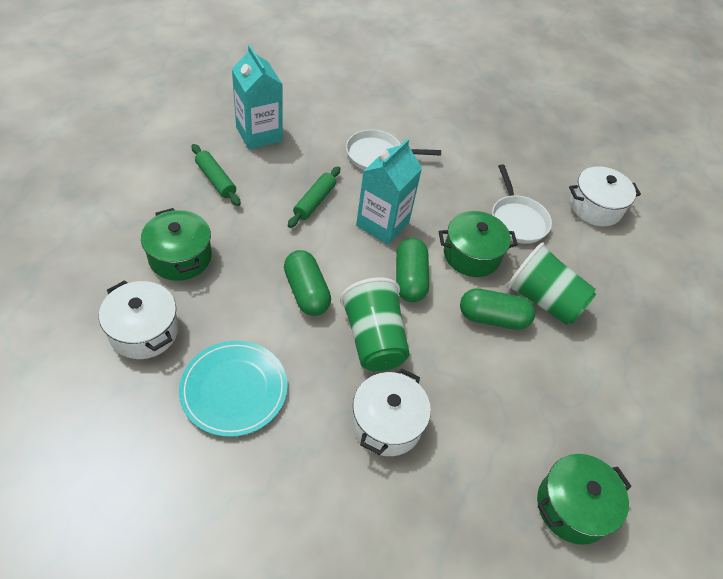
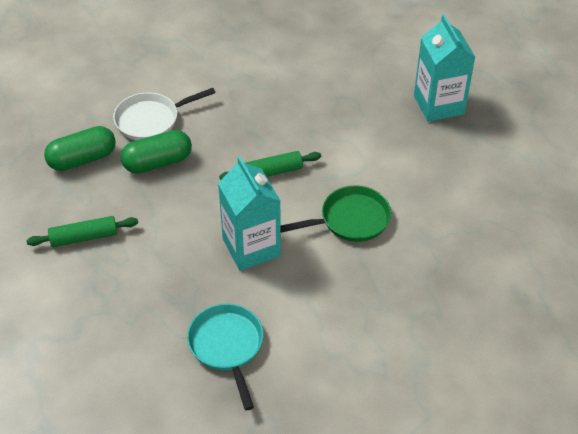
green capsule: [284,250,331,316] [396,238,429,302] [460,288,535,330] = 3 -> [44,126,116,171] [121,130,192,174] = 2
green cup: [340,278,410,371] [507,242,596,325] = 2 -> none = 0
green pan: none = 0 -> [281,185,391,242] = 1
green pot: [141,208,212,281] [439,211,518,277] [537,454,631,545] = 3 -> none = 0
turquoise pan: none = 0 -> [187,304,264,410] = 1
turquoise plate: [179,341,287,437] = 1 -> none = 0
white pan: [346,130,441,170] [492,164,552,244] = 2 -> [113,88,216,141] = 1
white pot: [99,280,179,359] [352,368,431,456] [569,166,641,226] = 3 -> none = 0

